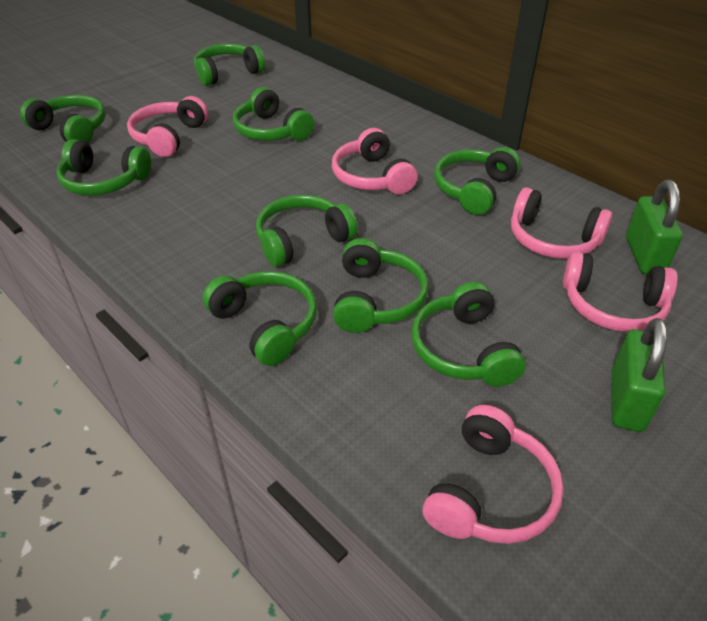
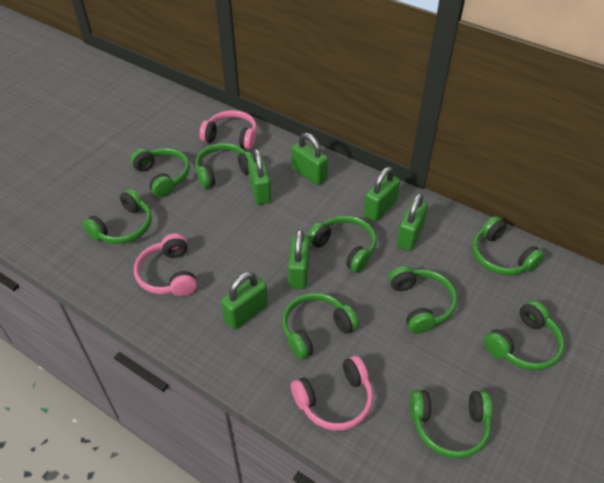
green padlock: [612,318,667,432] [626,180,683,274] = 2 -> [221,272,268,330] [248,149,271,205] [288,229,310,289] [292,133,328,185] [364,167,400,222] [396,193,428,251] = 6
pink headphones: [127,96,208,157] [332,128,418,194] [423,405,564,544] [511,187,612,259] [563,251,678,332] = 5 -> [134,233,197,296] [199,110,257,150] [291,356,373,431] = 3

